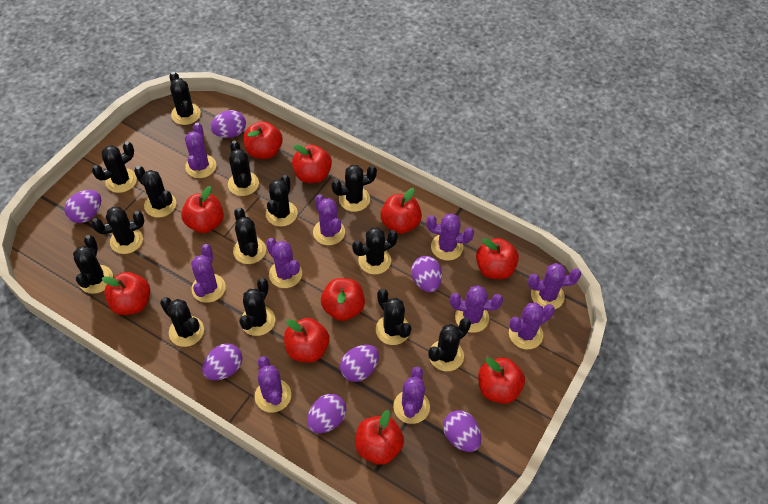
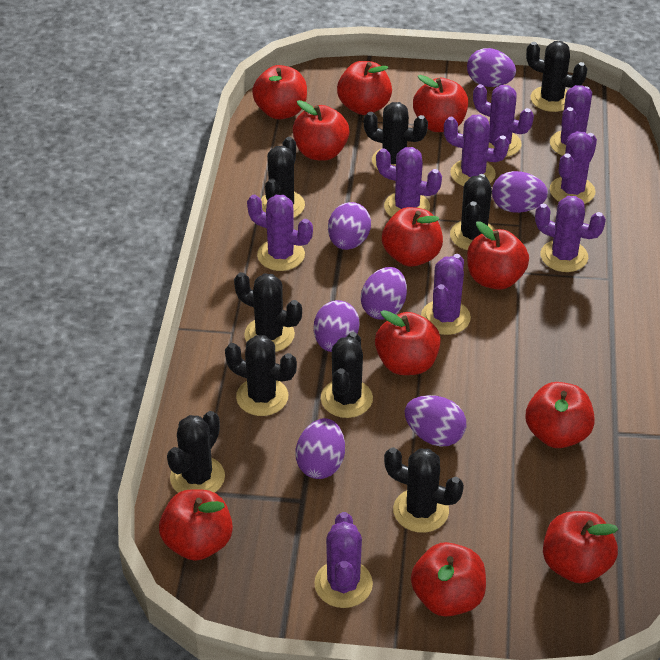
black cactus: [73,235,113,294] [91,207,144,254] [92,142,137,193] [134,166,176,218] [160,297,204,347] [169,72,201,125] [228,140,259,196] [233,207,266,264] [239,278,275,336] [266,175,298,227] [331,165,377,212] [352,227,398,274] [376,289,412,345] [428,318,471,371] = 14 -> [167,411,225,493] [225,335,297,416] [234,272,302,352] [261,137,305,218] [321,332,373,418] [364,102,428,170] [384,448,464,533] [450,174,495,250] [526,41,587,112] = 9
purple cactus: [185,123,216,178] [191,244,226,303] [255,356,291,413] [266,238,302,288] [313,194,345,245] [393,367,430,424] [426,213,474,261] [450,285,503,333] [509,303,555,349] [528,263,581,309] = 10 -> [247,195,313,271] [314,512,373,608] [376,147,442,217] [421,254,471,335] [444,115,509,186] [473,84,534,157] [535,196,606,272] [550,85,592,156] [550,131,597,204] = 9
red apple: [102,272,150,315] [181,186,224,233] [244,121,283,159] [284,318,329,362] [292,145,332,183] [321,278,365,321] [355,410,404,465] [380,188,422,234] [476,238,519,279] [478,357,525,404] = 10 -> [159,489,233,561] [252,65,307,119] [293,100,349,161] [337,61,392,115] [375,310,441,375] [382,207,443,266] [411,542,486,617] [413,75,468,132] [467,221,529,290] [525,382,595,448] [543,511,618,583] = 11

